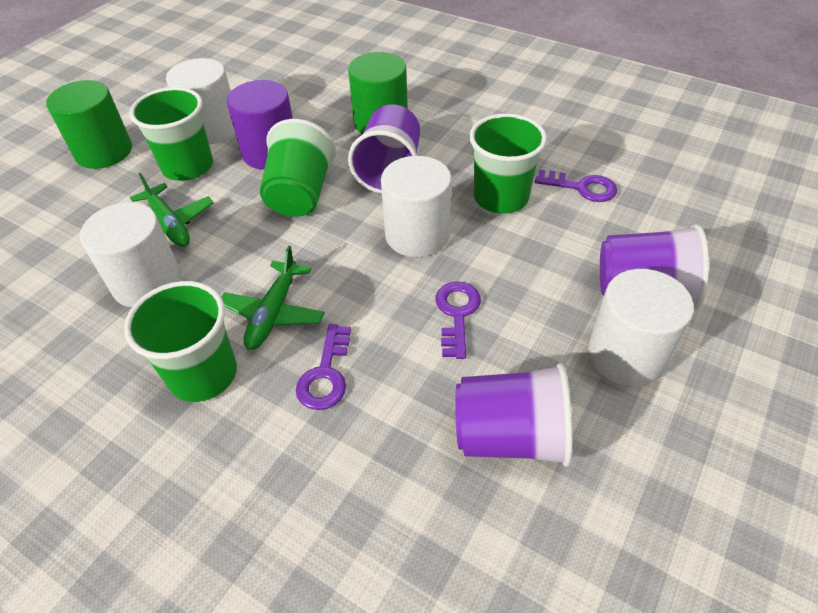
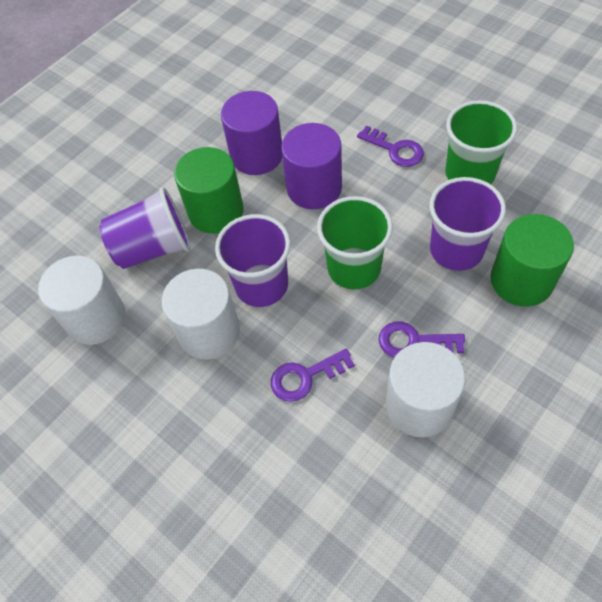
green cup: [124,281,237,402] [130,87,213,181] [260,119,336,217] [469,113,547,214] = 4 -> [317,196,393,289] [445,100,517,184] = 2
green plane: [130,173,214,247] [221,246,325,350] = 2 -> none = 0
purple cylinder: [227,80,293,170] = 1 -> [221,91,282,175] [281,123,342,209] = 2
white cylinder: [80,202,181,308] [166,58,235,144] [381,156,452,257] [588,269,694,386] = 4 -> [38,255,125,345] [162,269,240,359] [386,342,465,437] = 3

